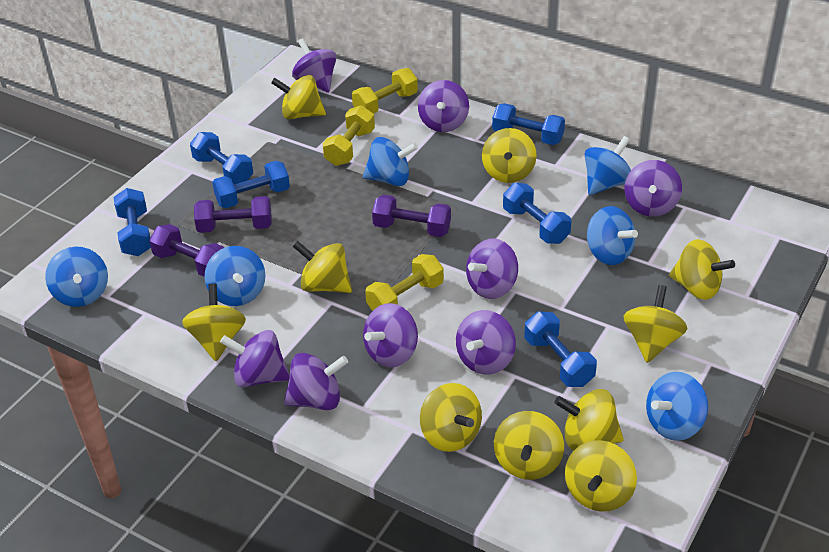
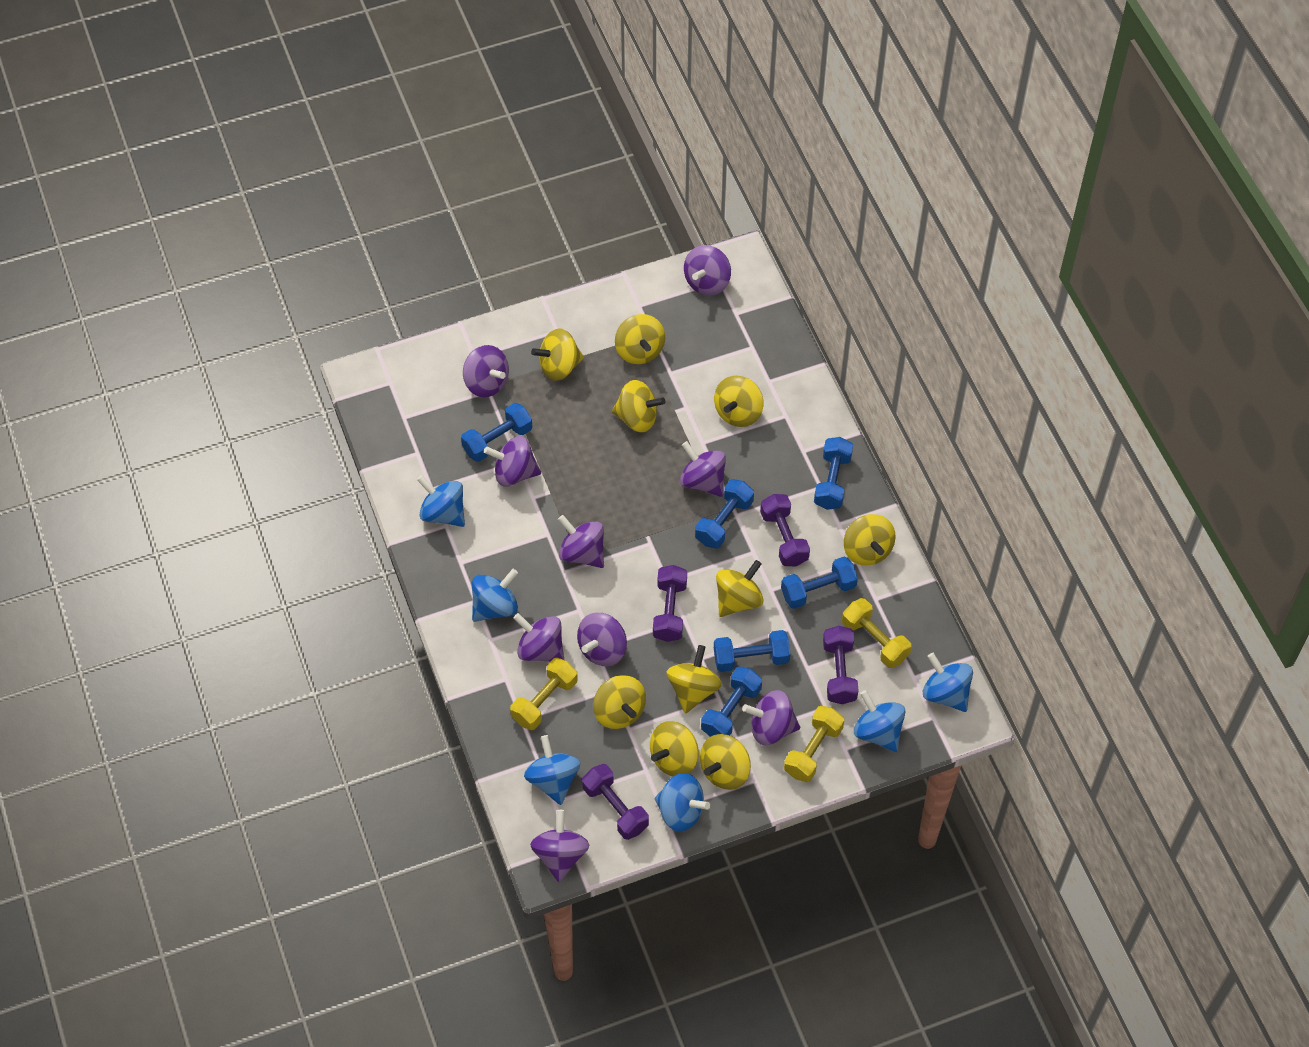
purple dumbbell: [149,224,224,277] [194,196,272,233] [372,195,451,237] = 3 -> [582,764,649,840] [653,565,687,642] [760,494,810,566] [823,626,858,704] = 4
purple spinning top: [220,330,290,388] [284,353,348,410] [292,38,336,93] [363,303,418,367] [418,80,469,132] [456,310,516,375] [466,238,518,299] [624,160,682,217] = 8 -> [463,345,509,397] [484,436,541,487] [514,613,564,662] [530,810,590,882] [558,515,604,568] [577,613,627,666] [680,441,726,497] [684,245,731,296] [742,690,800,745] = 9

